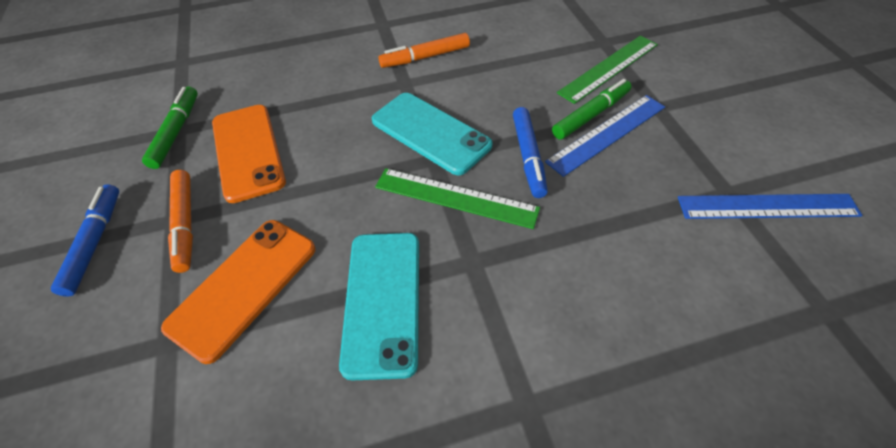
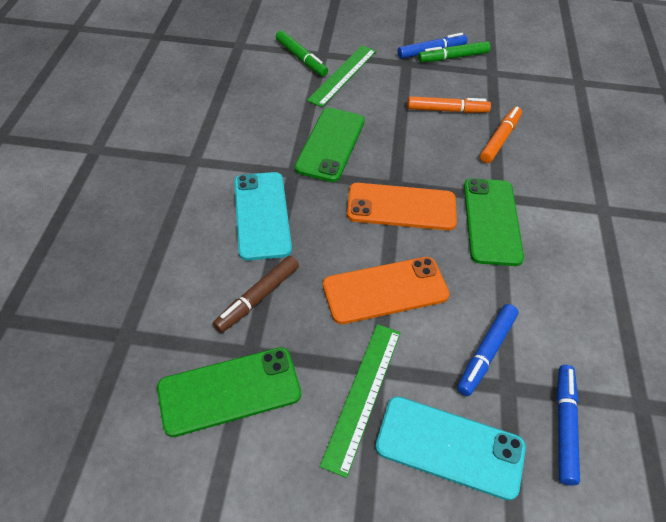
blue marker: [51,184,119,297] [513,107,548,198] = 2 -> [398,33,468,59] [457,304,518,396] [556,365,580,485] = 3
blue ruler: [545,95,665,177] [678,194,863,219] = 2 -> none = 0
brown marker: none = 0 -> [213,256,299,333] = 1
green phone: none = 0 -> [157,347,301,437] [295,108,365,182] [464,178,524,266] = 3

